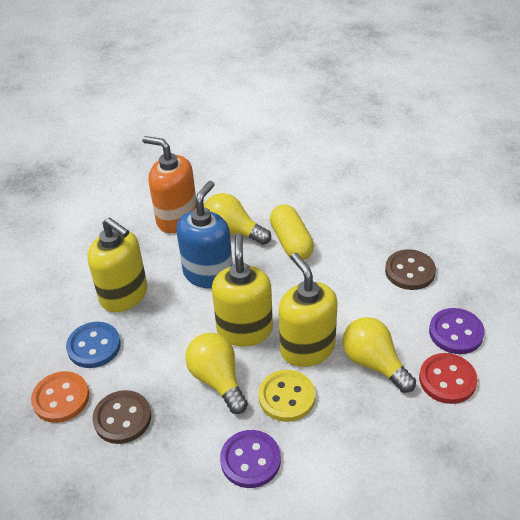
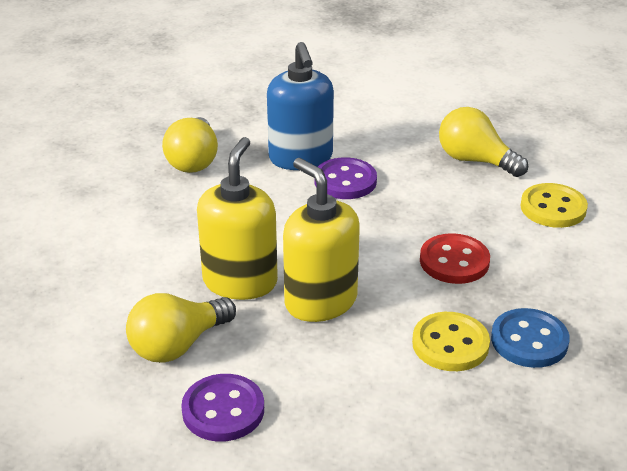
brown button: [92,390,151,444] [385,249,436,290] = 2 -> none = 0
orange button: [31,371,89,423] = 1 -> none = 0
orange soap dispenser: [142,136,196,233] = 1 -> none = 0
yellow button: [258,370,315,422] = 1 -> [412,312,490,371] [521,183,588,228] = 2
yellow capsule: [270,204,314,260] = 1 -> none = 0
yellow soap dispenser: [87,217,148,312] [212,233,273,347] [279,253,338,367] = 3 -> [197,137,278,300] [283,158,360,322] = 2

